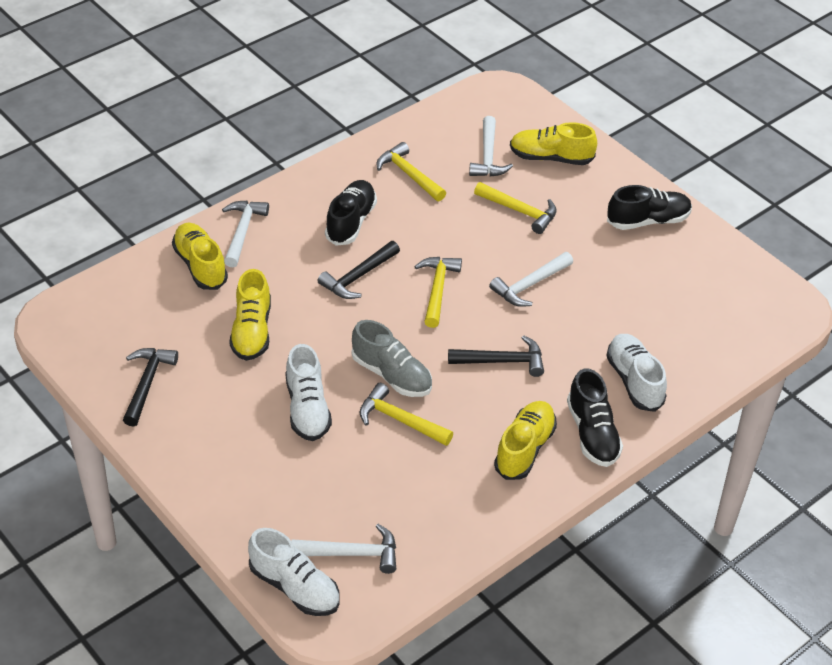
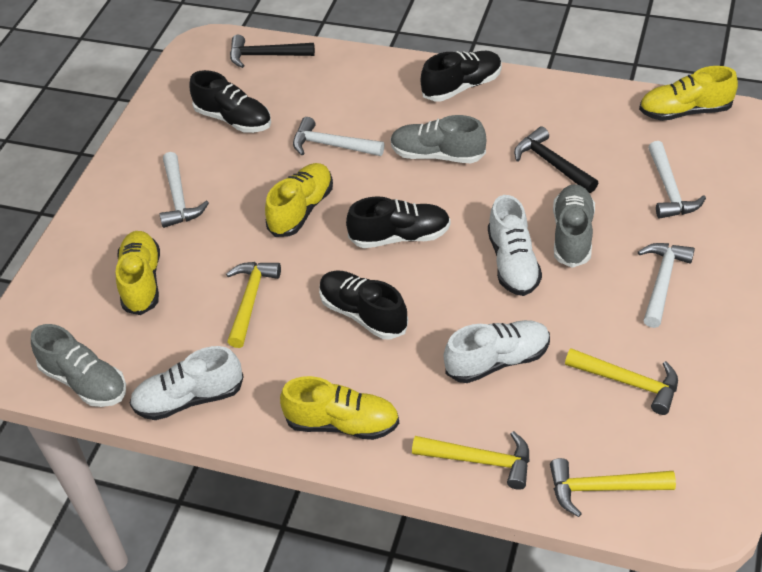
black hammer: [123,348,178,427] [318,241,400,299] [448,335,544,377] = 3 -> [230,35,315,68] [514,126,598,193] = 2
black shoe: [325,180,377,246] [567,368,623,467] [607,185,692,230] = 3 -> [190,70,271,133] [319,270,408,340] [346,196,451,248] [421,51,502,101] = 4
grey shoe: [352,320,432,397] = 1 -> [31,324,126,407] [390,115,486,163] [553,184,595,268] = 3

